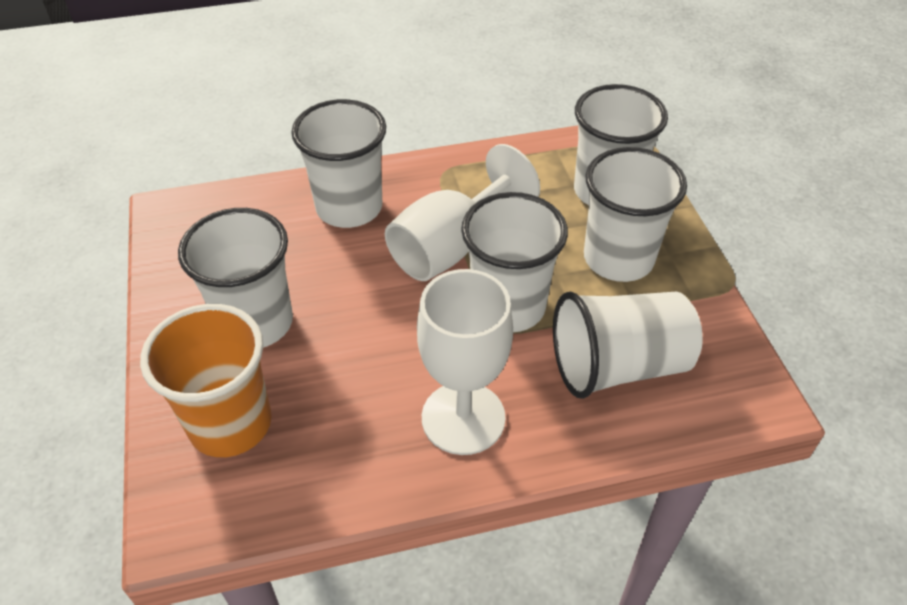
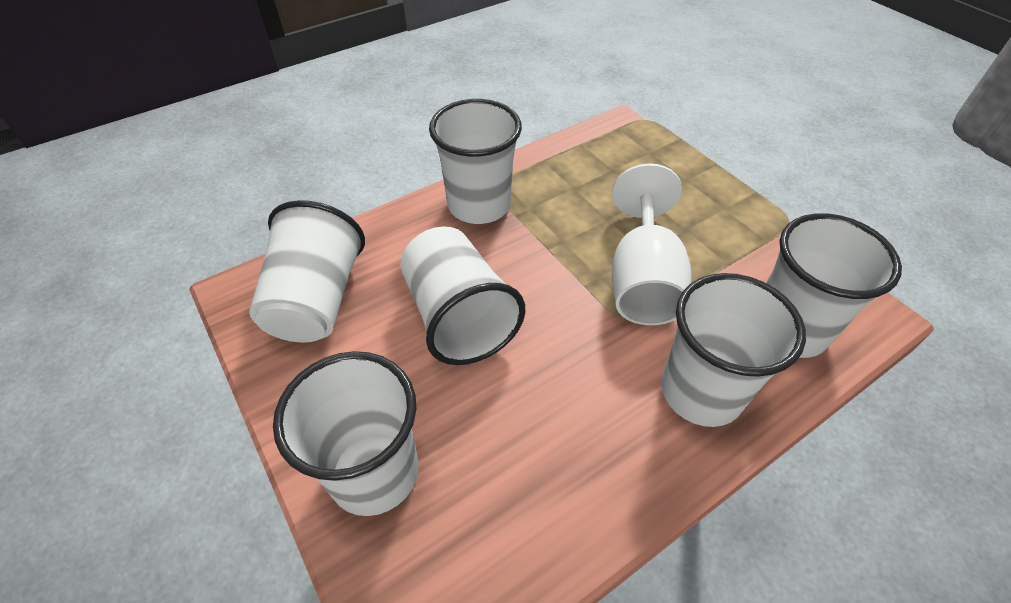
orange cup: [140,304,272,457] = 1 -> none = 0
white goblet: [385,144,540,281] [417,269,513,455] = 2 -> [612,163,691,325] = 1

